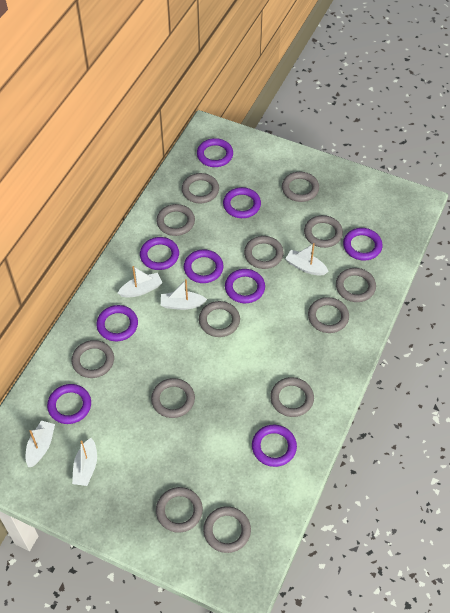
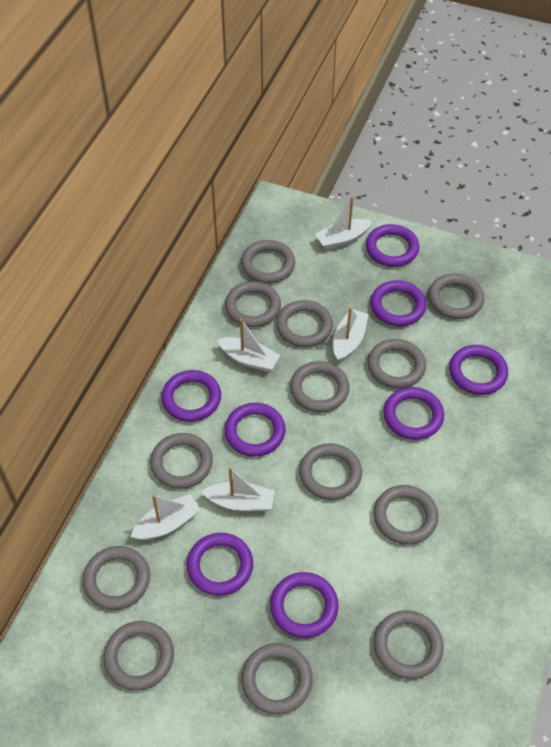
purple ring: [47,384,91,424] [96,305,138,341] [140,237,179,270] [184,249,224,283] [197,138,233,167] [223,187,261,218] [225,269,265,303] [252,425,297,467] [343,228,383,261] = 9 -> [161,370,221,422] [187,533,253,596] [224,403,286,457] [270,572,339,638] [366,224,419,267] [370,280,427,327] [383,387,444,440] [449,345,508,395] = 8

